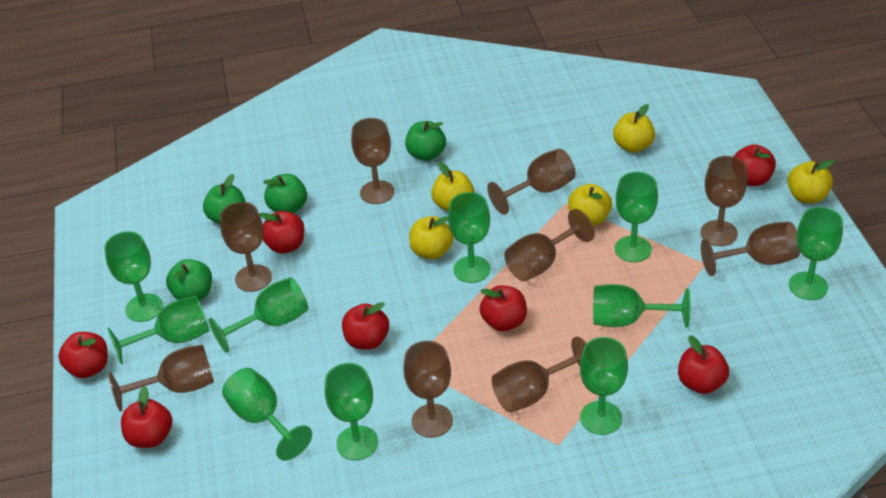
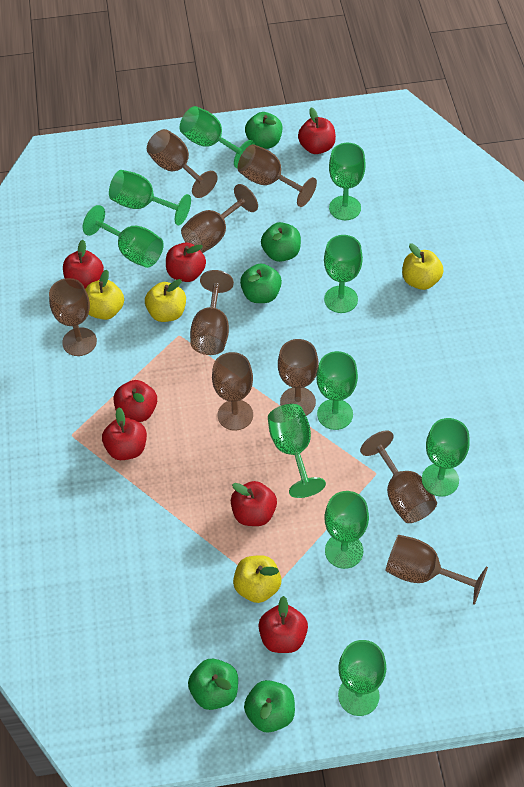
green apple: [166,259,212,301] [203,174,246,224] [263,174,307,213] [405,121,446,161] = 4 -> [188,659,238,710] [240,263,282,303] [244,680,295,733] [245,112,283,149] [261,222,301,262] = 5
yellow apple: [409,216,454,259] [431,162,474,211] [568,184,612,226] [613,104,655,153] [788,160,834,204] = 5 -> [85,270,124,320] [145,279,186,322] [233,555,281,603] [402,244,444,290] = 4

